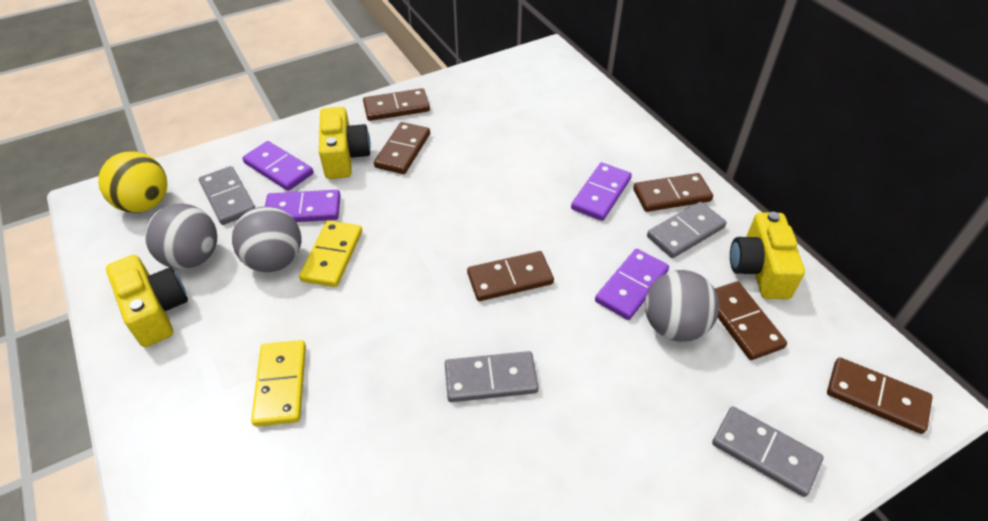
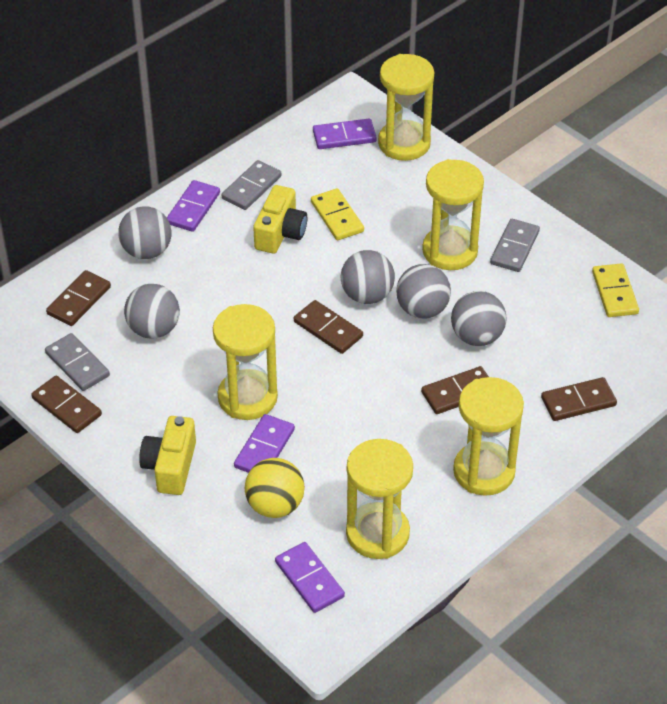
brown domino: [363,88,430,121] [374,122,430,174] [467,251,554,301] [633,173,713,212] [715,281,787,360] [827,357,933,434] = 6 -> [31,376,102,433] [46,270,111,326] [294,300,363,354] [421,366,489,414] [541,377,617,421] = 5
grey ball: [145,203,217,269] [232,206,301,272] [645,270,719,342] = 3 -> [118,206,171,259] [124,284,180,339] [341,250,395,304] [396,264,451,319] [451,291,507,346] = 5
grey domino: [199,166,255,225] [445,351,539,402] [647,202,727,258] [712,406,823,497] = 4 -> [45,333,110,391] [222,160,282,210] [490,219,540,272] = 3
yellow camera: [106,255,188,347] [319,107,371,179] [730,212,805,299] = 3 -> [139,416,196,495] [253,185,307,254] = 2
yellow hourglass: none = 0 -> [213,304,278,420] [346,439,413,559] [378,54,434,161] [422,159,484,270] [453,377,524,496] = 5

